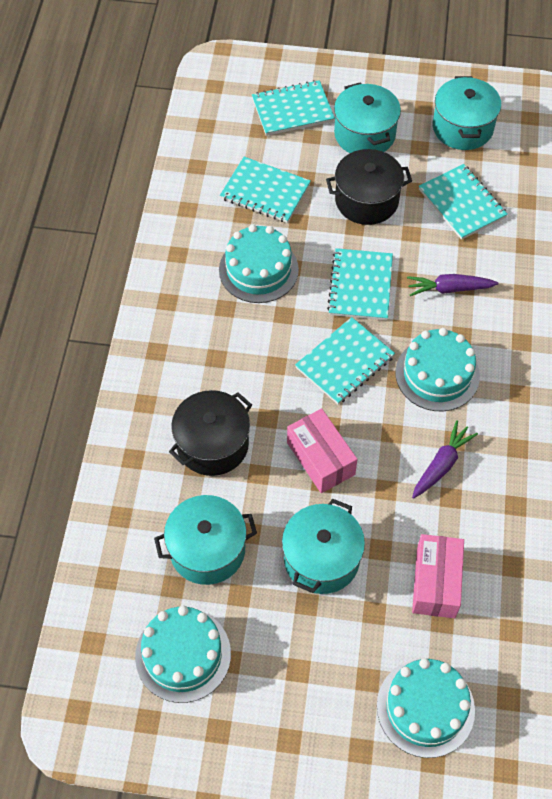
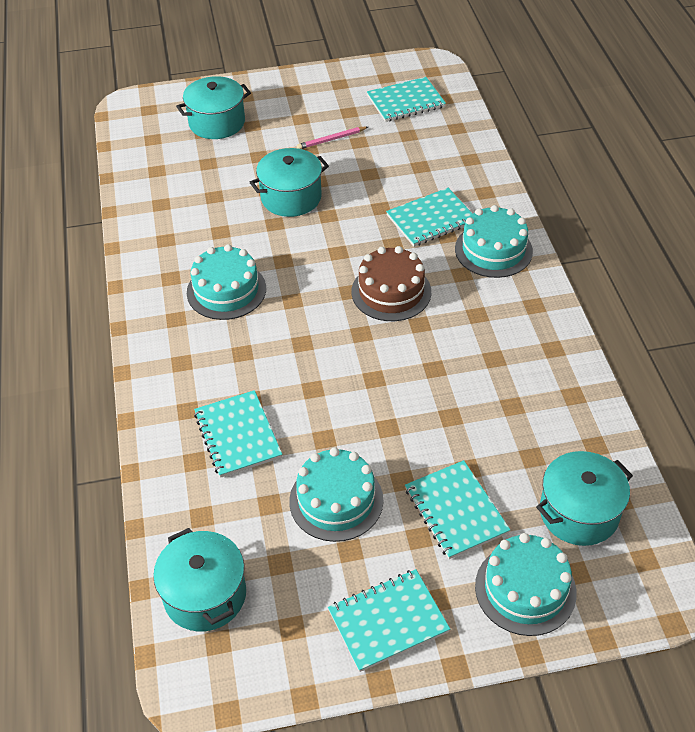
black pot: [169,390,252,476] [326,149,412,225] = 2 -> none = 0
brown cake: none = 0 -> [351,246,431,321] = 1
pink box: [287,409,358,493] [412,534,464,618] = 2 -> none = 0
pink pencil: none = 0 -> [297,127,368,149] = 1
purple carrot: [407,274,499,296] [412,420,478,498] = 2 -> none = 0

